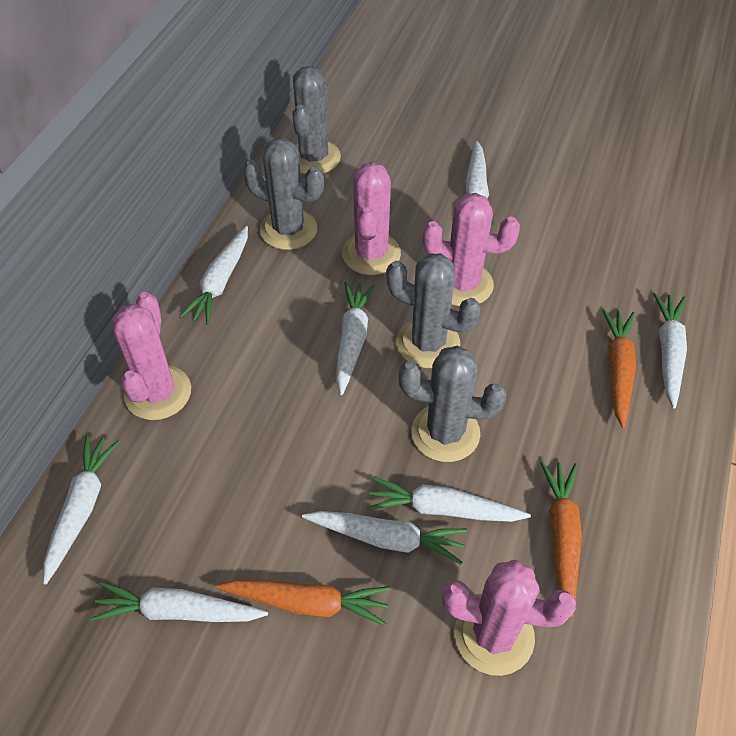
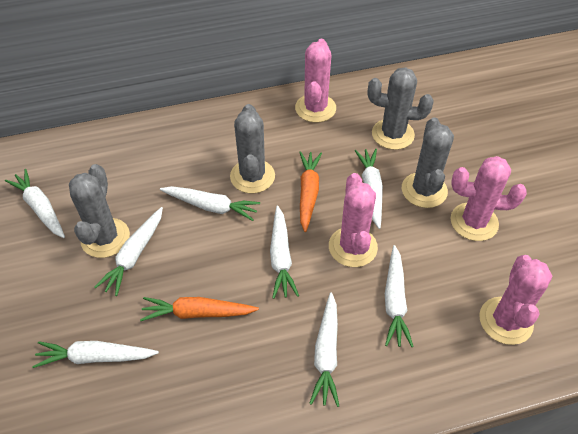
orange carrot: [216,580,390,626] [541,462,582,618] [602,309,636,428] = 3 -> [140,297,259,321] [299,151,322,232] = 2

